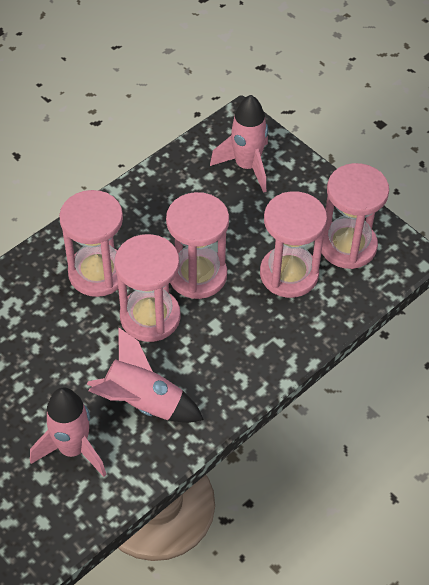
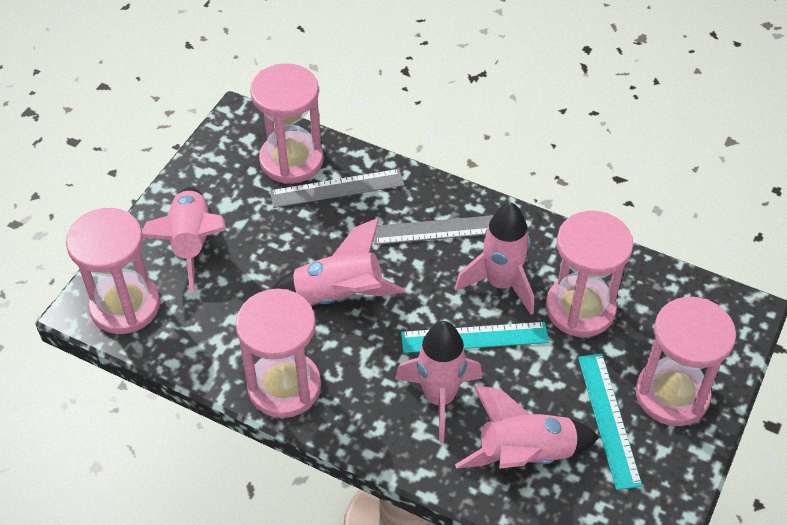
grey ruler: none = 0 -> [270,169,404,208] [374,215,494,245] = 2
pink rocket: [30,388,106,477] [87,327,204,423] [210,95,268,193] = 3 -> [142,187,226,292] [272,218,405,304] [395,321,482,443] [455,203,534,315] [455,385,599,469] = 5
turquoise ruler: none = 0 -> [401,322,549,353] [578,353,642,490] = 2

